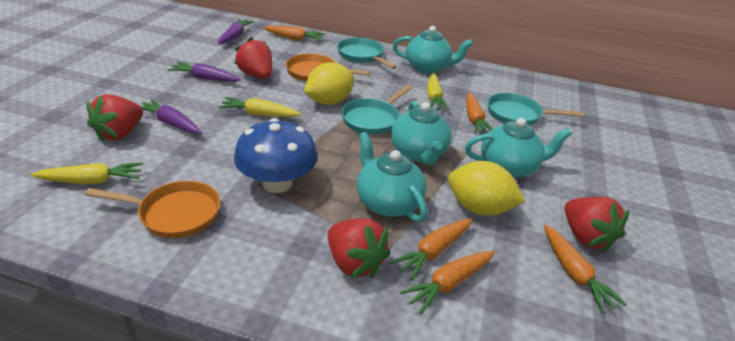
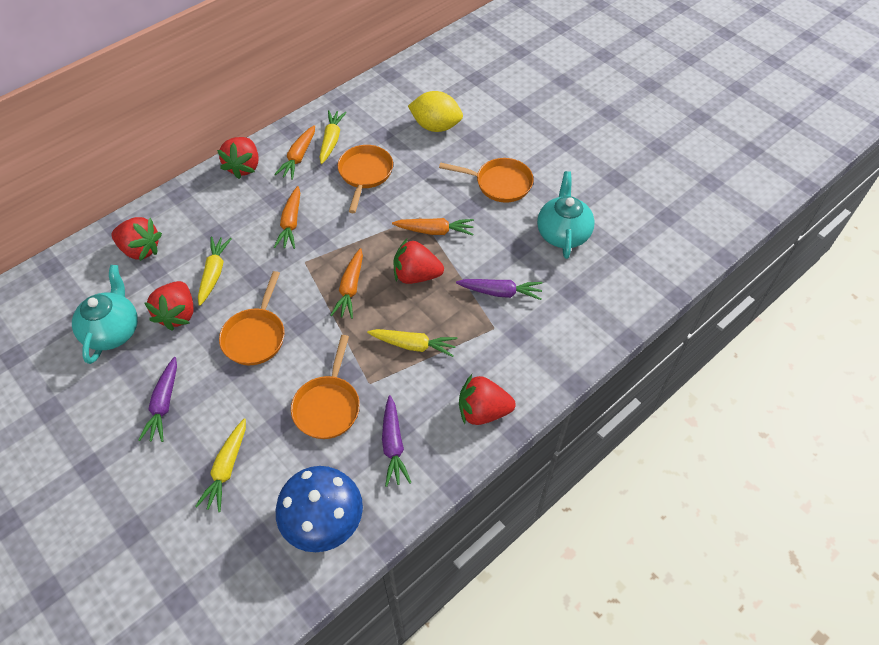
orange carrot: [263,26,325,41] [390,218,473,281] [400,251,495,314] [466,92,492,134] [544,225,627,313] = 5 -> [274,125,315,180] [274,186,300,249] [330,248,363,319] [392,218,474,236] = 4
orange pan: [85,181,220,238] [286,54,370,82] = 2 -> [219,271,285,365] [291,335,360,439] [338,145,393,213] [439,158,534,203] = 4
red strawberry: [87,94,143,142] [234,37,272,79] [328,218,391,279] [565,197,629,253] = 4 -> [112,217,162,261] [144,281,194,331] [217,137,259,179] [394,239,444,284] [459,374,516,425] = 5
turquoise pan: [337,38,397,69] [341,85,413,135] [487,93,584,125] = 3 -> none = 0
turquoise teapot: [357,132,427,222] [391,101,452,165] [393,26,473,73] [465,118,572,178] = 4 -> [72,265,138,364] [537,171,595,259] = 2
yellow carrot: [31,162,143,184] [218,97,301,117] [427,73,450,110] = 3 -> [195,418,246,512] [198,237,232,306] [319,110,347,164] [367,329,458,357] = 4
yellow lemon: [304,62,354,105] [448,161,525,215] = 2 -> [408,91,463,132] = 1

